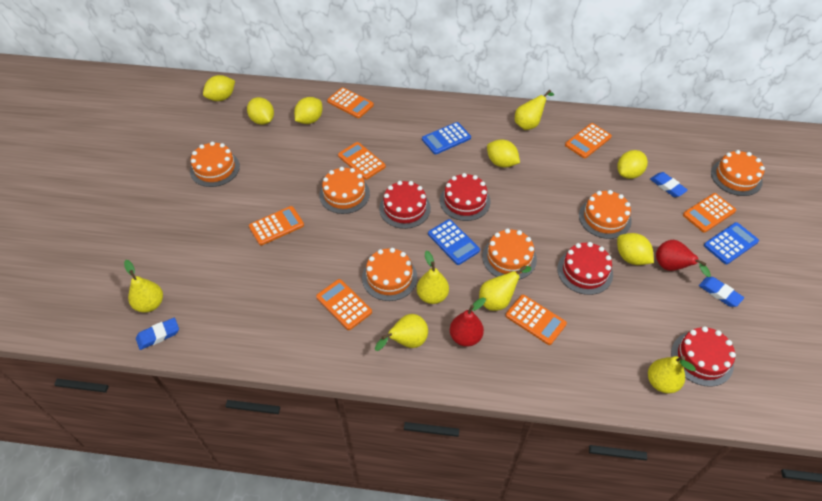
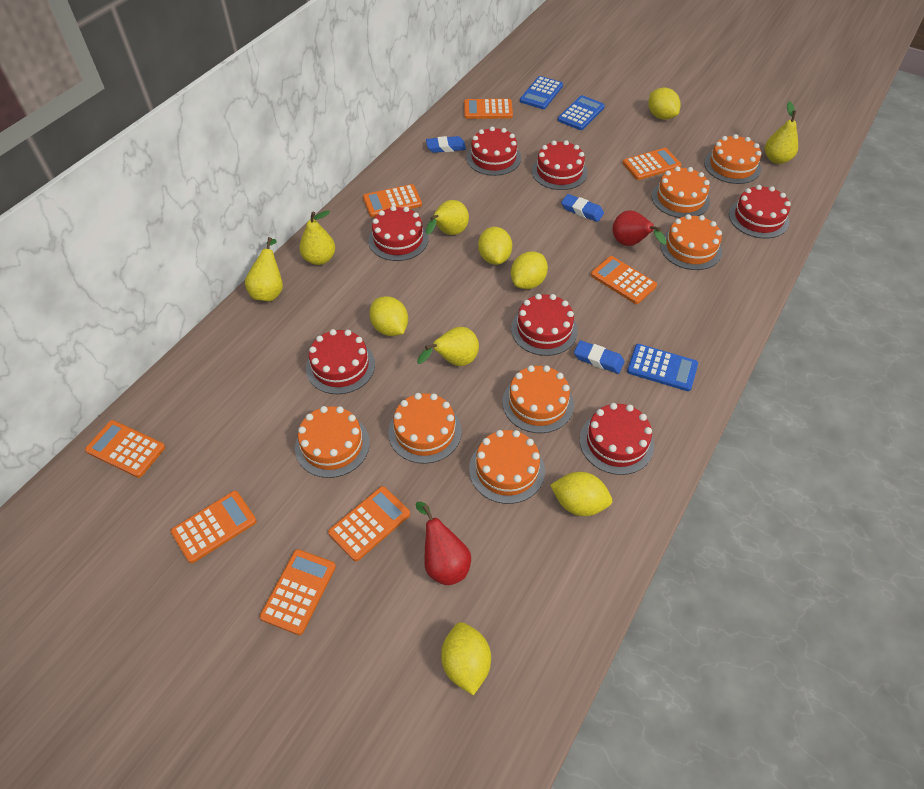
orange cake: [190,142,240,187] [319,167,370,214] [362,248,417,301] [482,229,537,280] [579,190,632,239] [711,150,765,196] = 6 -> [295,406,370,478] [388,393,462,464] [469,430,545,504] [502,365,574,433] [652,166,710,218] [660,214,722,270] [704,134,761,184] = 7
orange calculator: [249,206,304,245] [316,279,372,330] [327,87,374,118] [338,142,386,180] [506,295,567,345] [565,123,612,158] [683,193,736,233] = 7 -> [85,420,165,478] [171,491,257,563] [260,549,336,635] [328,486,410,561] [363,184,422,217] [464,99,513,119] [591,256,657,304] [623,148,681,180] = 8
red cake: [379,181,431,229] [440,173,491,221] [557,242,613,295] [671,326,736,387] = 4 -> [306,329,375,394] [368,206,429,261] [466,126,521,176] [511,294,578,356] [532,140,588,190] [580,403,654,475] [729,185,791,238] = 7
yellow pear: [124,260,163,312] [375,314,428,351] [417,251,449,304] [479,266,532,311] [515,90,554,130] [648,356,696,393] = 6 -> [245,237,283,302] [299,210,335,265] [417,327,479,366] [426,200,469,235] [765,101,798,164] = 5

